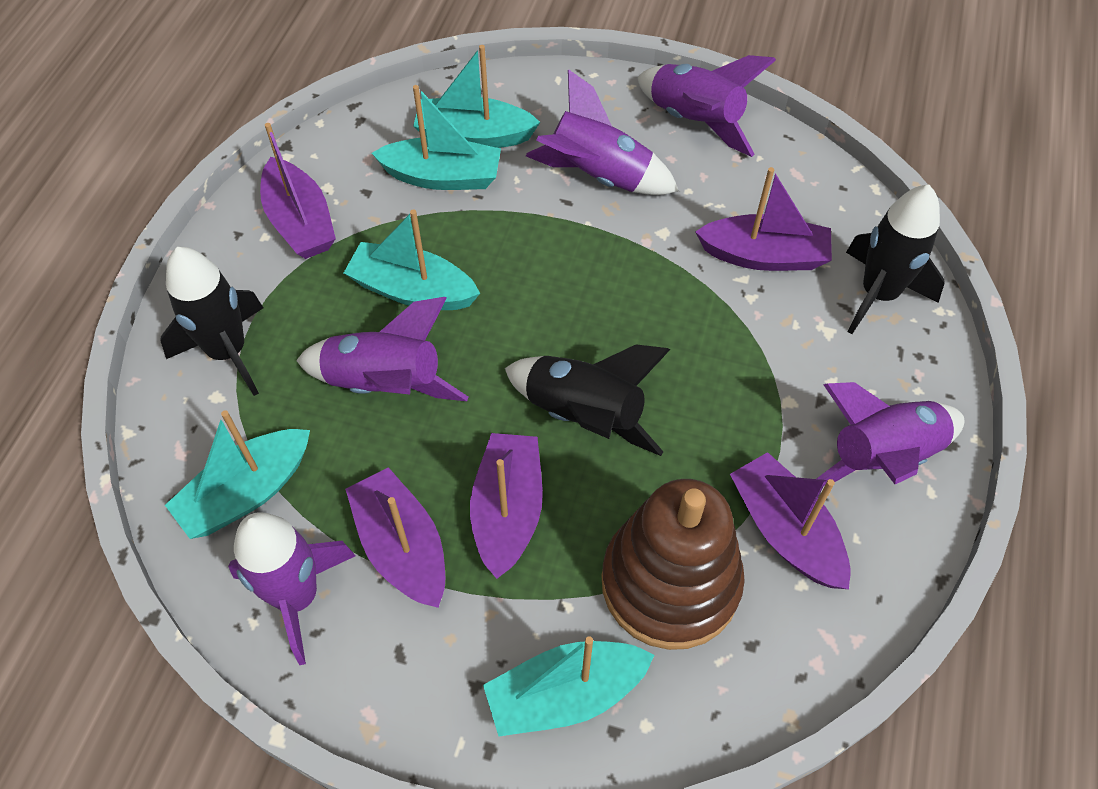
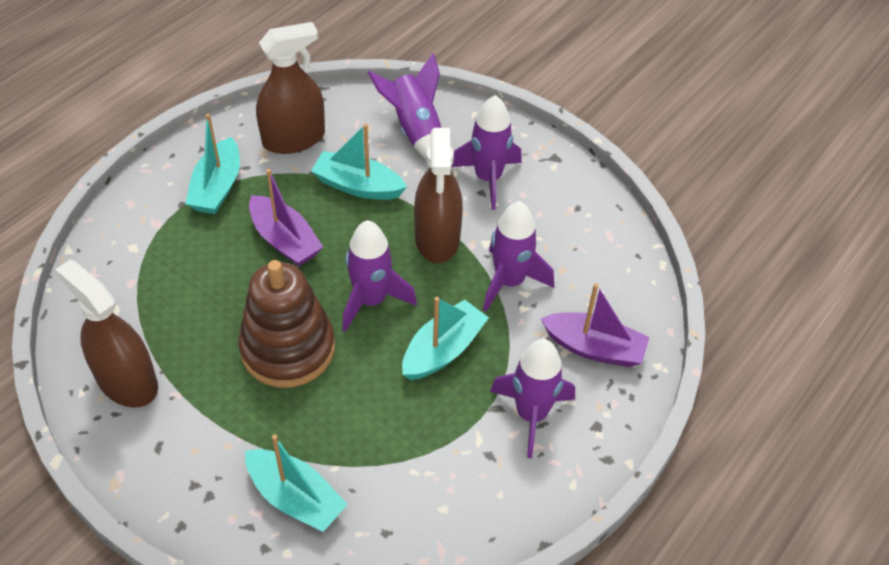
black rocket: [160,247,263,396] [505,344,671,456] [846,185,945,334] = 3 -> none = 0
brown spray bottle: none = 0 -> [55,260,158,408] [256,22,325,154] [414,128,463,263] = 3
purple boat: [260,123,336,259] [345,467,445,608] [470,433,543,579] [695,167,832,271] [730,452,851,589] = 5 -> [249,169,323,266] [541,283,650,367] = 2
turquoise boat: [165,410,310,539] [344,209,480,310] [372,85,501,190] [413,45,540,148] [483,636,654,736] = 5 -> [186,114,240,214] [245,434,348,532] [311,124,407,200] [402,297,489,380] = 4

